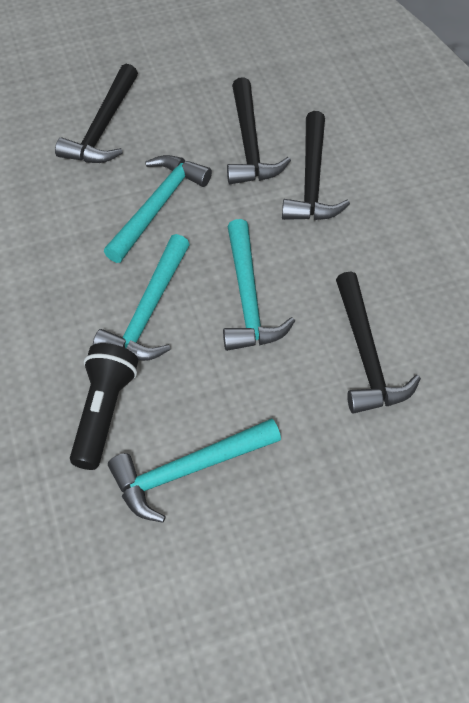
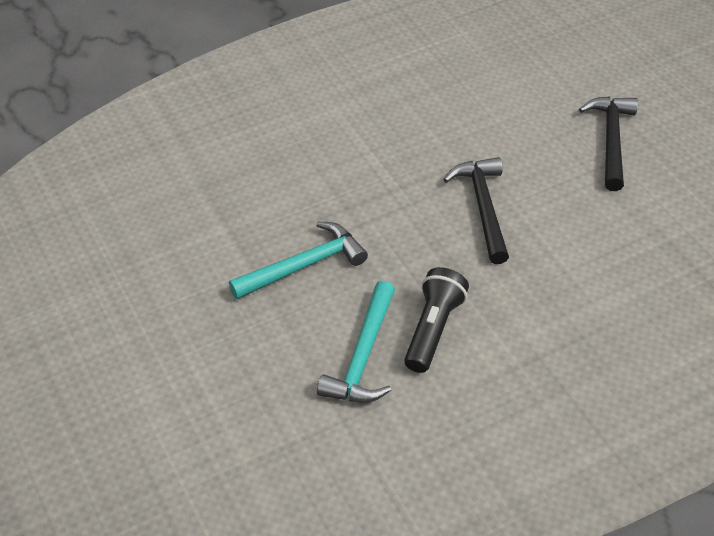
black hammer: [55,64,138,163] [227,77,291,184] [282,111,350,220] [336,271,421,414] = 4 -> [443,157,509,264] [579,96,638,191] = 2
turquoise hammer: [93,234,190,361] [104,155,212,263] [108,418,281,523] [223,219,295,351] = 4 -> [229,222,368,299] [317,281,395,403] = 2

